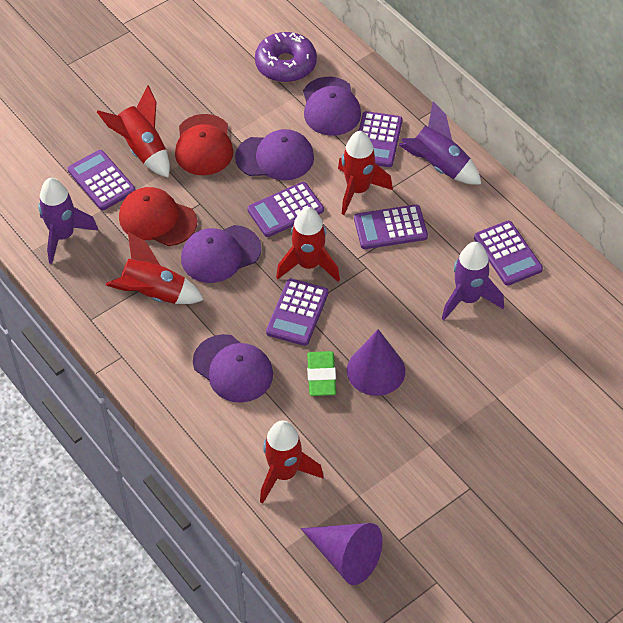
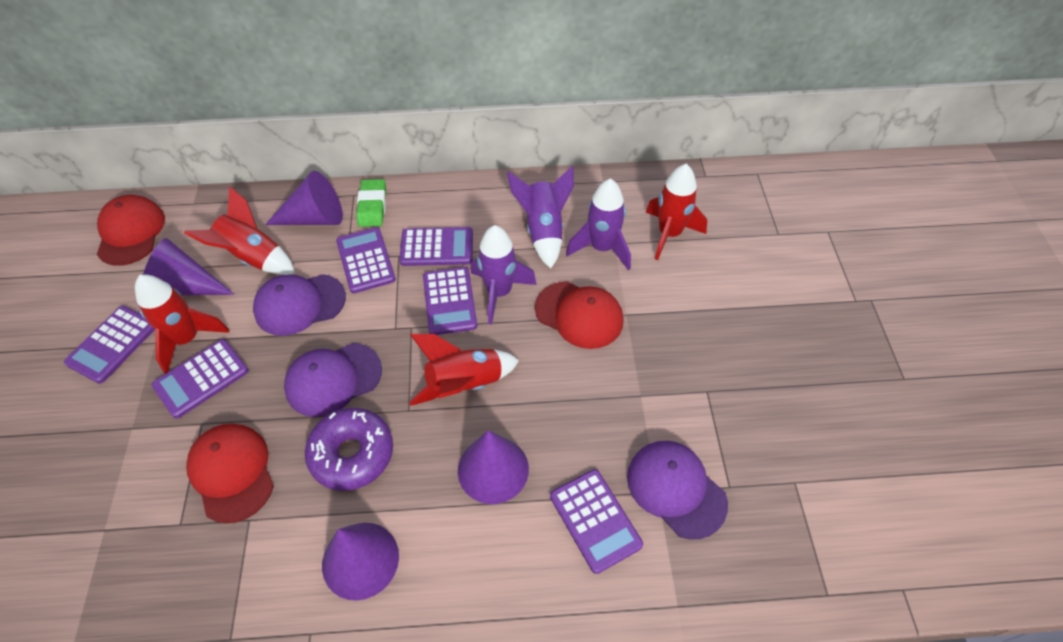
purple cap: [181,225,261,283] [193,334,273,403] [235,129,314,181] [303,77,361,136] = 4 -> [253,274,346,336] [284,343,382,417] [627,441,728,539] = 3
purple cone: [300,523,382,585] [347,329,405,396] = 2 -> [143,238,234,296] [265,171,343,225] [322,523,399,601] [458,430,529,504] = 4
red cap: [119,187,197,246] [175,114,233,175] = 2 -> [97,195,165,266] [186,424,274,523] [535,282,624,349] = 3
red rocket: [97,85,170,178] [106,232,204,304] [260,420,324,504] [276,207,340,282] [338,131,393,215] = 5 -> [135,275,229,373] [184,186,295,275] [409,334,519,406] [646,164,707,260] = 4

